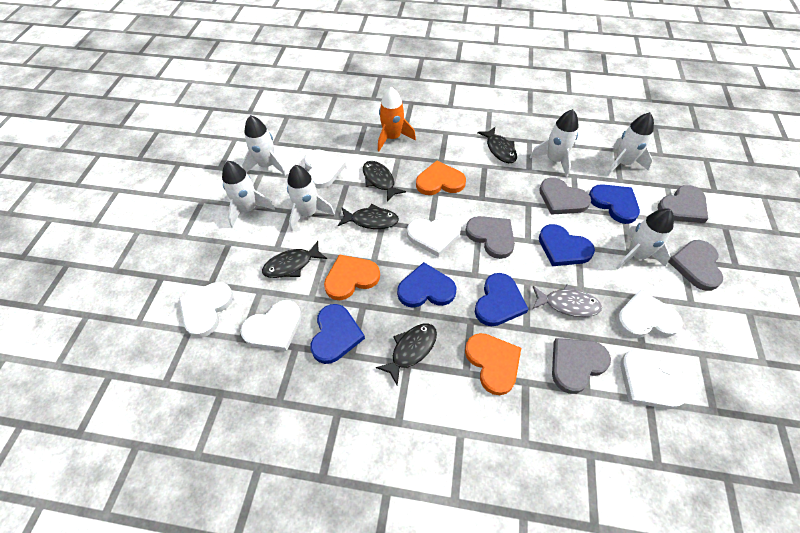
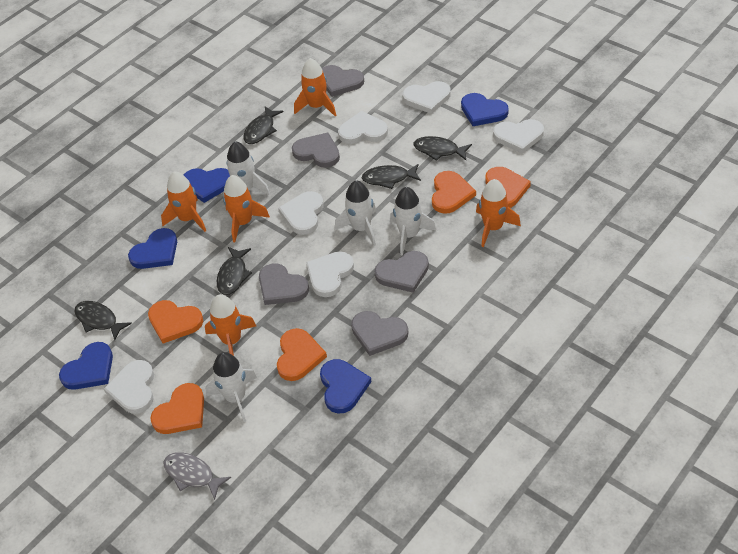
orange heart: [324,254,380,300] [416,161,466,195] [465,333,521,395] = 3 -> [148,300,203,343] [150,383,204,434] [277,328,327,381] [432,171,476,214] [485,167,531,208] = 5
orange rocket: [378,87,416,151] = 1 -> [161,171,206,232] [205,294,256,356] [223,175,270,242] [294,58,336,116] [476,179,521,247] = 5
white rocket: [222,161,275,228] [242,115,287,176] [287,165,335,231] [530,109,579,177] [607,112,654,175] [616,208,674,269] = 6 -> [205,352,257,422] [223,141,270,195] [335,180,376,246] [390,187,436,255] = 4

